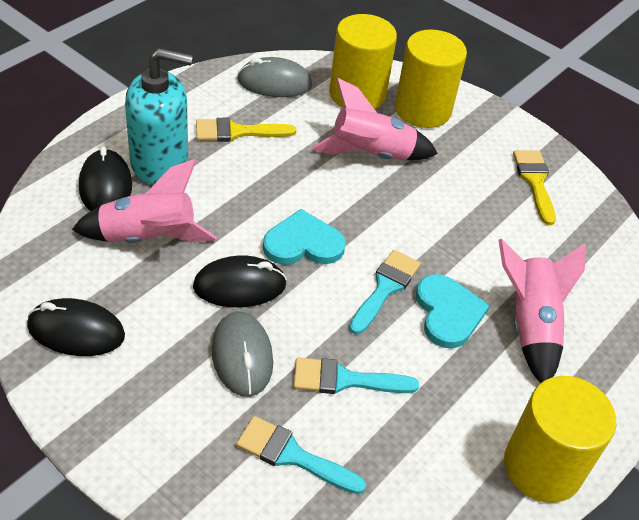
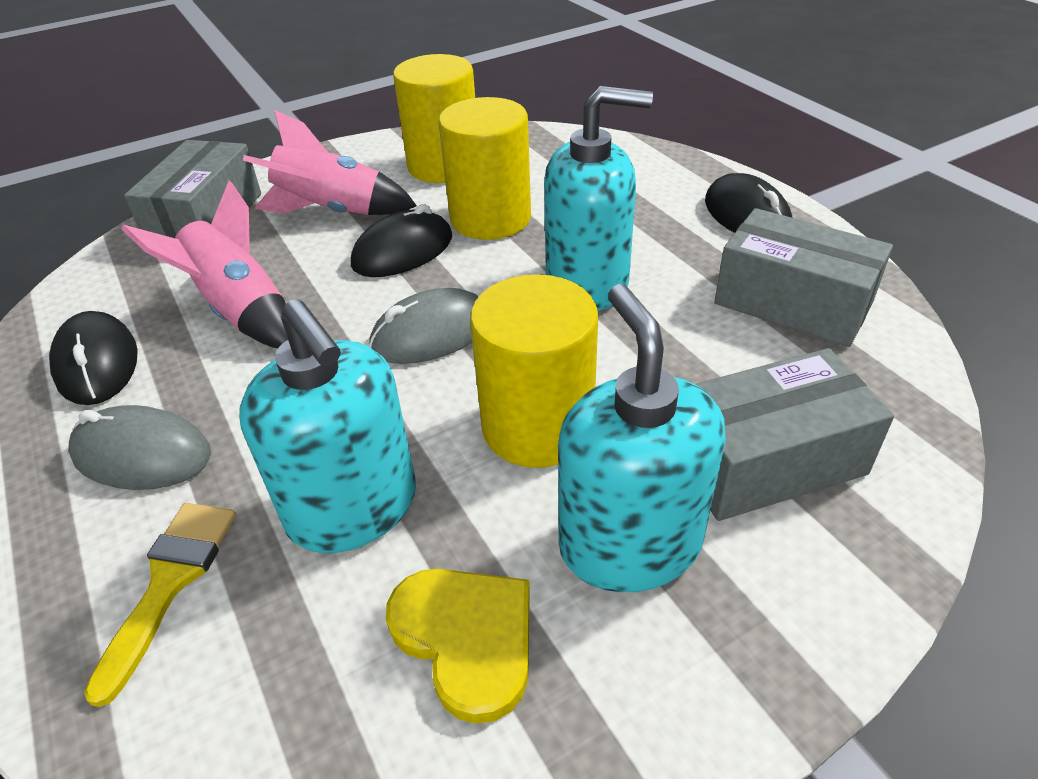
grey box: none = 0 -> [124,140,261,238] [696,348,894,521] [714,208,893,347] = 3
pink rocket: [72,159,217,243] [311,77,438,160] [498,239,586,383] = 3 -> [121,181,288,348] [243,110,417,215] = 2
turquoise brush: [236,416,366,494] [293,358,419,394] [349,250,421,335] = 3 -> none = 0
turquoise heart: [263,209,346,265] [416,274,490,349] = 2 -> none = 0
turquoise soap dispenser: [125,48,193,185] = 1 -> [239,299,416,553] [544,86,653,311] [558,284,726,592] = 3
yellow brush: [196,118,296,142] [513,150,556,225] = 2 -> [84,503,236,707] = 1
yellow heart: none = 0 -> [386,569,530,724] = 1

